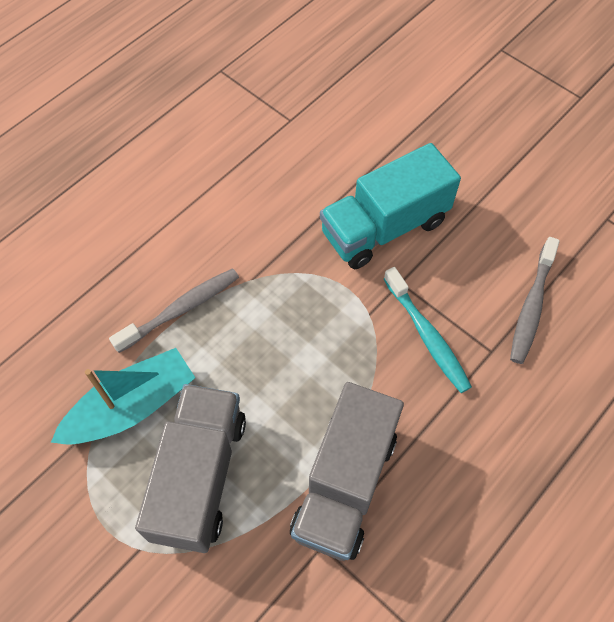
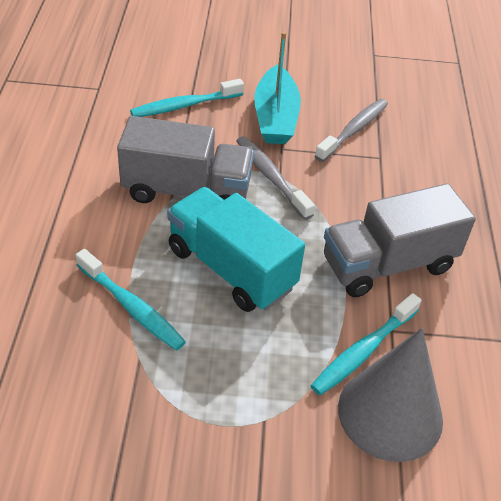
grey cone: none = 0 -> [338,328,443,462] = 1
turquoise toothbrush: [384,267,472,393] = 1 -> [76,249,186,351] [130,79,244,117] [311,293,422,395] = 3

